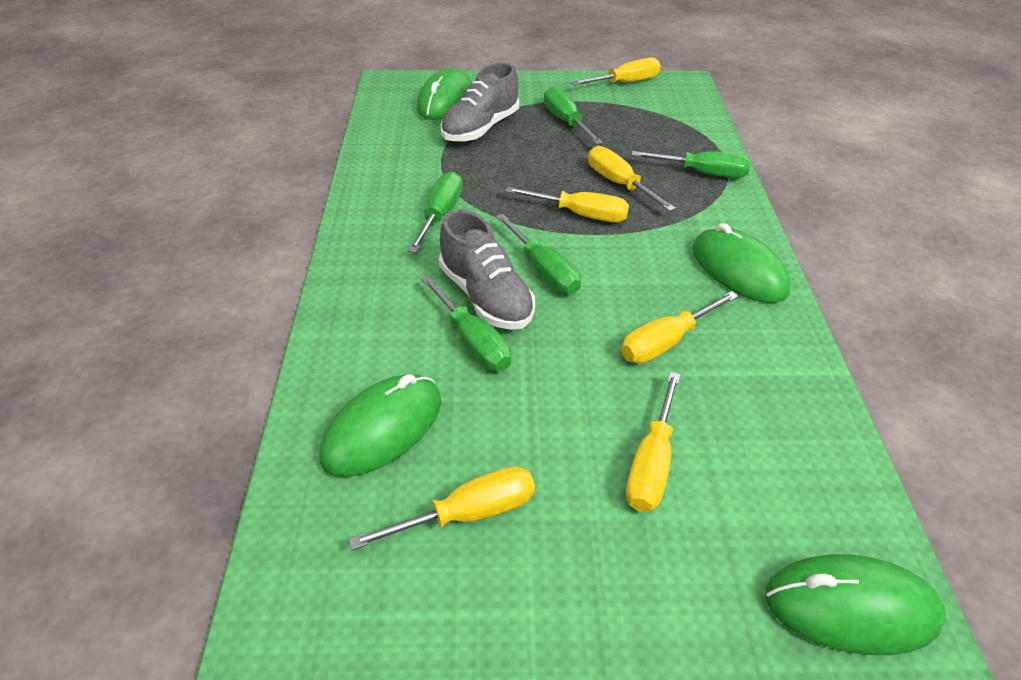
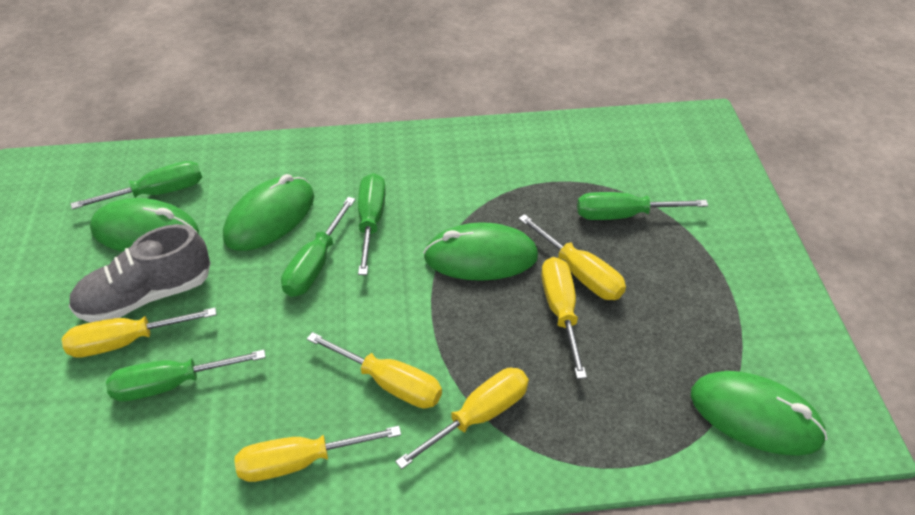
grey shoe: [439,210,535,330] [441,63,519,142] = 2 -> [69,224,211,323] = 1

